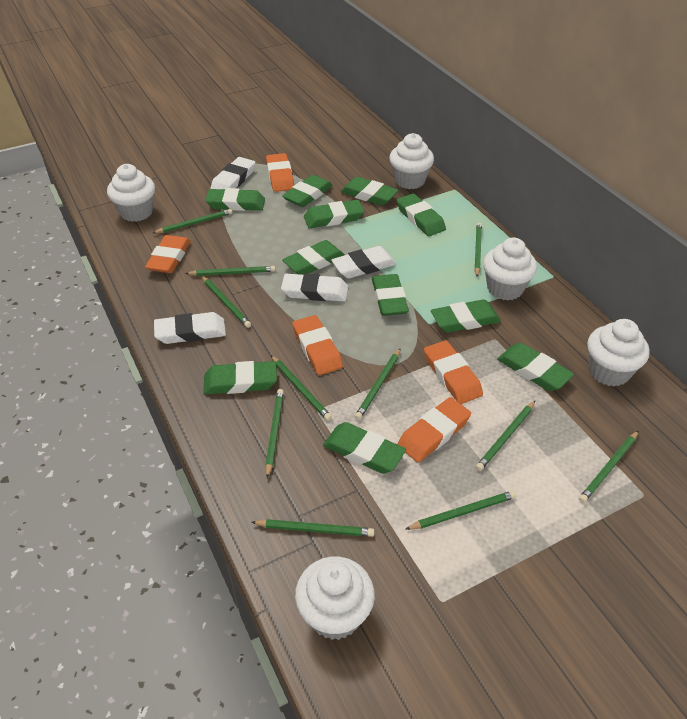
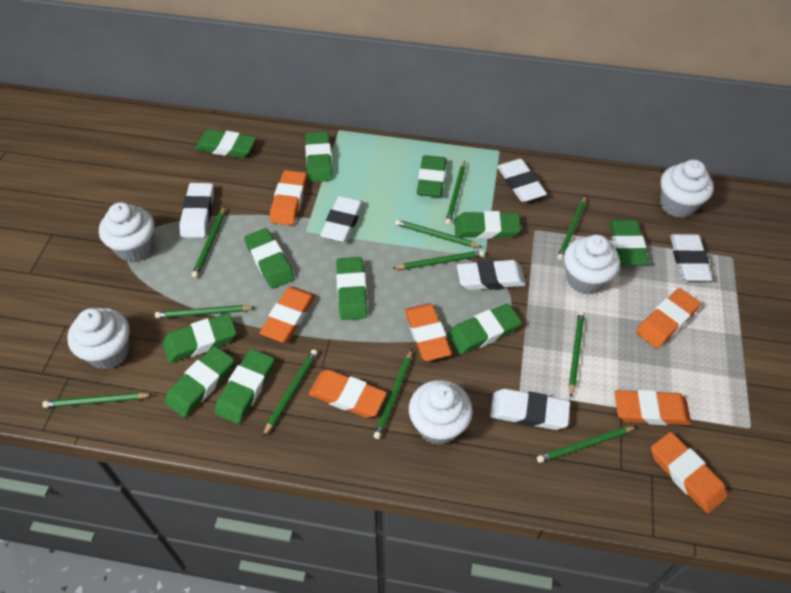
orange eraser: [145,235,191,273] [266,153,294,192] [292,315,343,375] [397,397,471,462] [424,340,483,404] = 5 -> [260,287,316,343] [270,170,307,225] [309,370,387,418] [405,303,452,361] [615,390,691,425] [636,288,701,349] [651,432,727,514] = 7
white eraser: [154,312,226,344] [210,157,255,189] [281,273,348,302] [331,246,396,279] = 4 -> [179,183,214,238] [320,196,364,242] [457,260,526,290] [490,389,570,430] [497,159,547,202] [670,234,712,281] = 6

